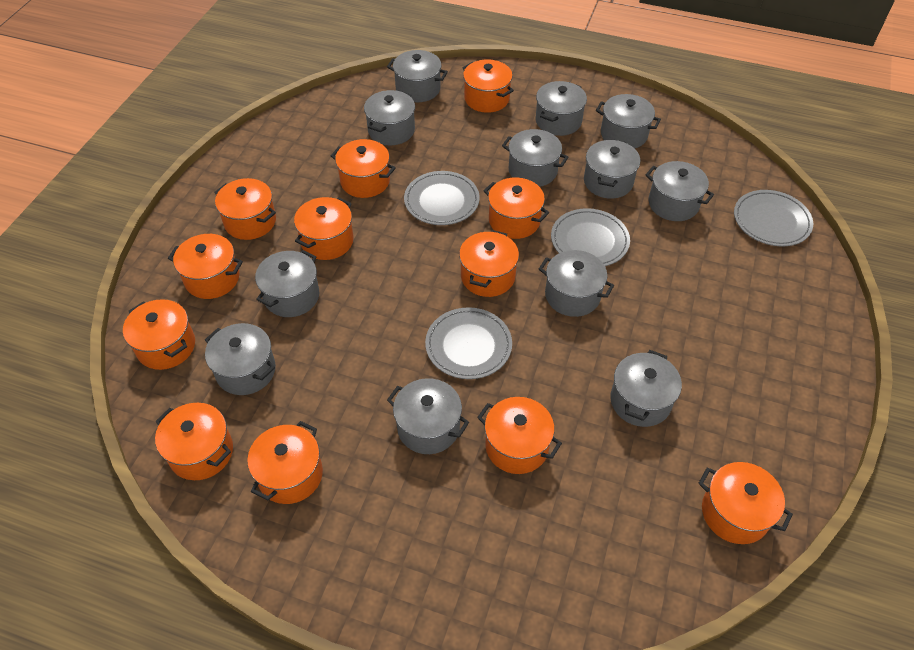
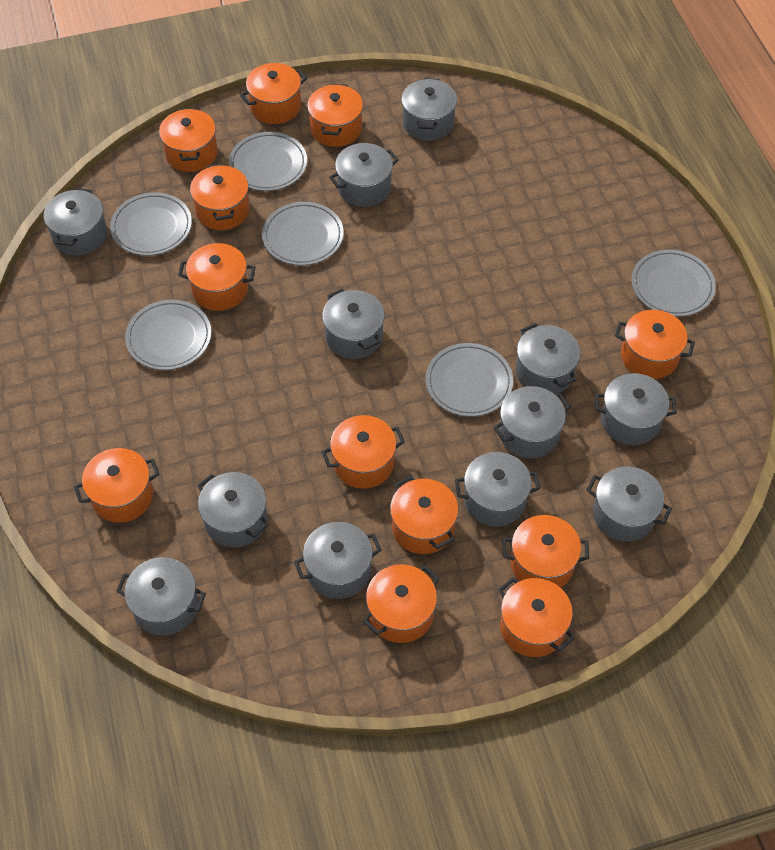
grey plate: [404,171,480,225] [425,307,512,379] [551,208,630,266] [734,190,813,246] = 4 -> [110,192,192,256] [125,300,211,370] [229,132,307,191] [262,202,344,266] [426,343,513,417] [631,250,716,317] = 6

